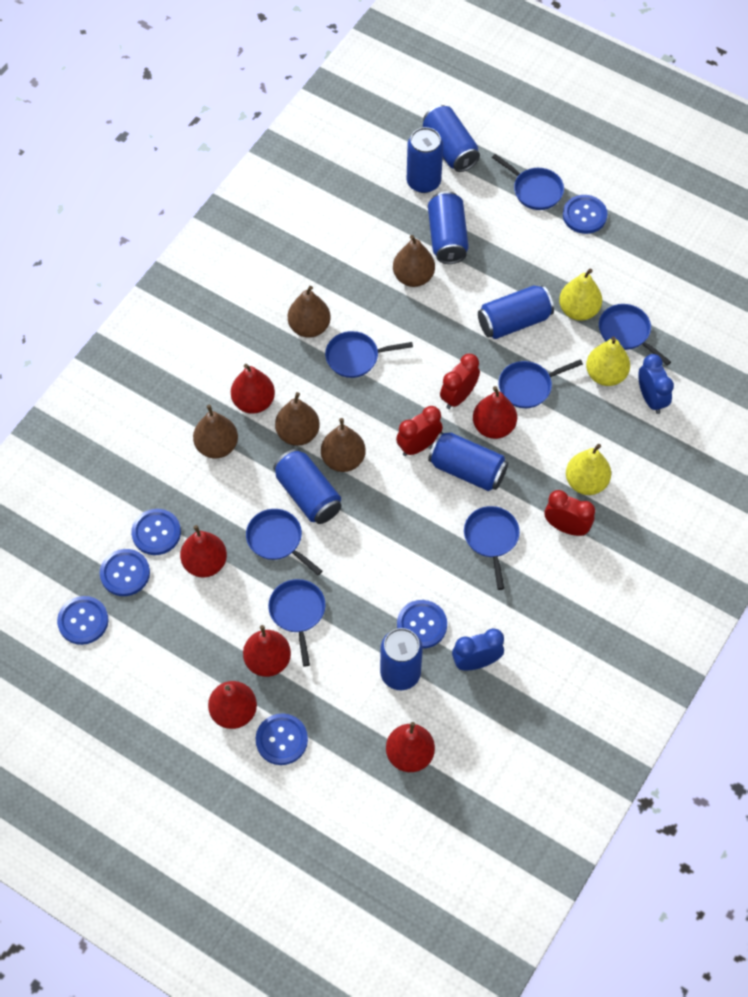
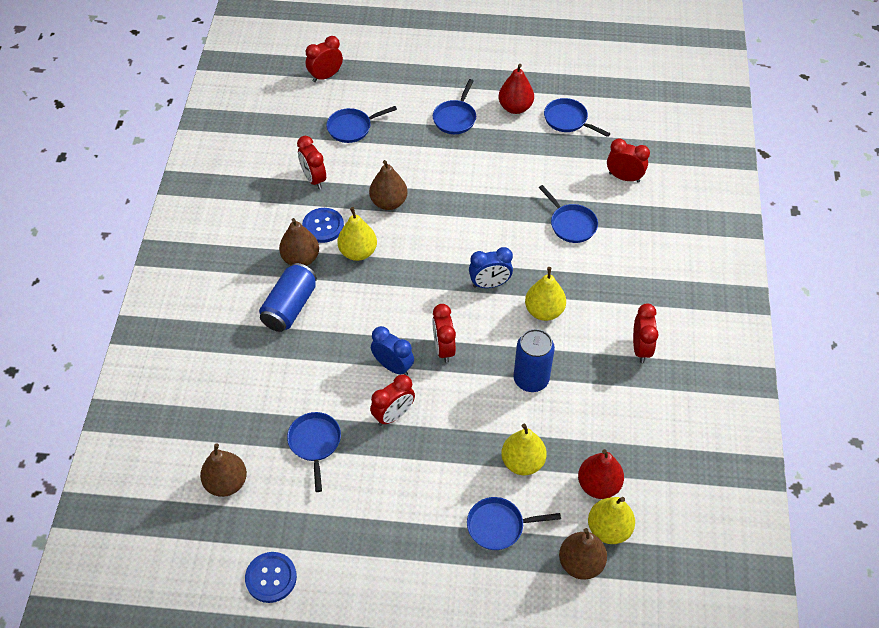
blue button: [57,596,109,645] [100,549,150,596] [131,509,181,555] [256,713,308,765] [397,600,447,649] [563,195,607,234] = 6 -> [245,552,297,603] [302,208,344,243] = 2
blue can: [273,449,341,524] [380,628,423,690] [407,127,443,193] [423,105,480,172] [428,191,469,264] [428,432,508,491] [478,285,554,339] = 7 -> [259,263,317,332] [513,329,555,392] = 2
blue pan: [246,509,322,576] [268,579,326,667] [325,331,413,378] [464,506,520,590] [492,154,564,210] [499,359,583,408] [599,304,671,365] = 7 -> [287,412,341,492] [326,106,397,143] [433,79,476,134] [467,497,561,550] [539,185,598,243] [544,98,611,137] = 6
brown pear: [193,405,238,458] [275,392,320,446] [288,286,331,338] [321,418,366,472] [393,235,435,287] = 5 -> [200,443,247,497] [279,218,319,266] [369,160,408,210] [559,528,607,580] = 4
red clock: [396,406,443,456] [440,353,480,409] [545,490,595,536] = 3 -> [297,136,326,189] [306,36,343,82] [370,374,415,426] [432,304,456,363] [607,139,650,183] [633,303,658,363] = 6
red pear: [180,525,227,578] [208,681,257,729] [231,364,275,414] [243,625,291,677] [386,722,435,772] [473,386,517,439] = 6 -> [498,64,534,114] [578,449,624,499] = 2
yellow pear: [559,268,602,321] [566,444,611,495] [586,337,630,386] = 3 -> [337,207,377,261] [501,424,546,475] [525,267,566,321] [588,497,635,544] = 4

